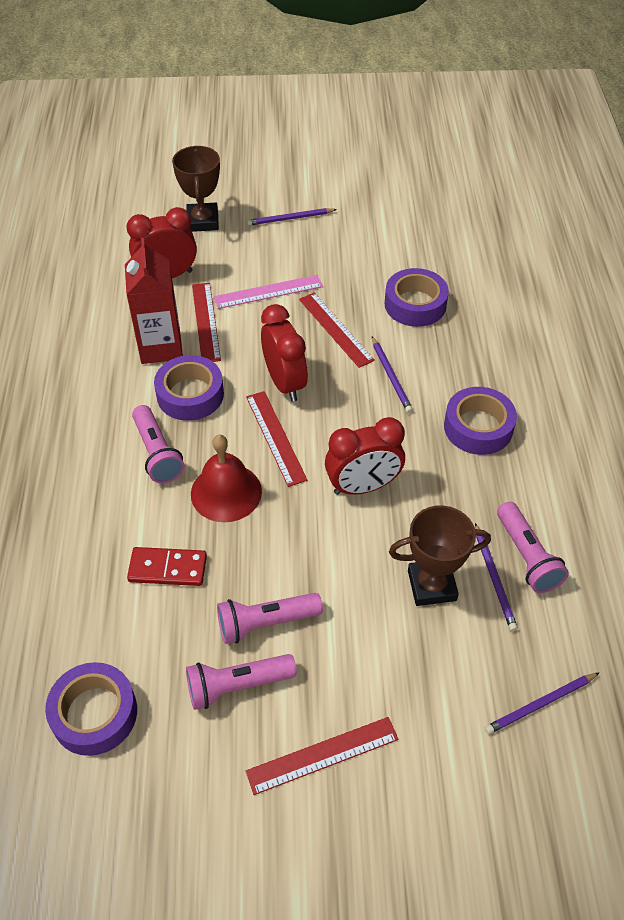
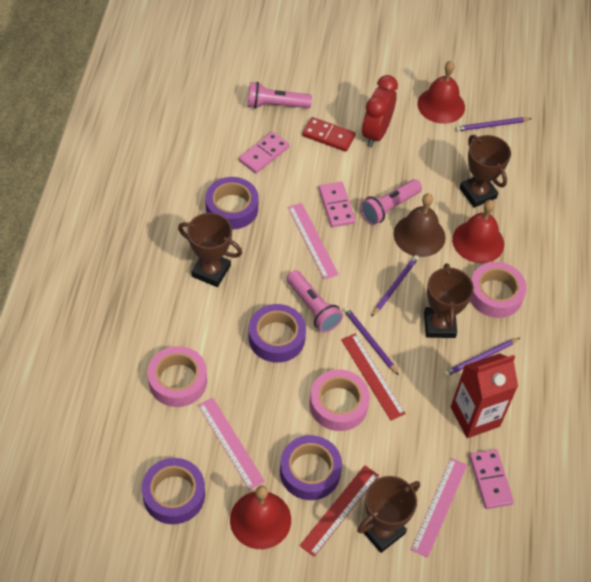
brown bell: none = 0 -> [393,193,445,257] = 1
brown trophy: [172,146,220,232] [389,505,491,606] = 2 -> [178,213,242,287] [357,476,420,553] [424,263,474,338] [460,135,511,208] = 4
pink domino: none = 0 -> [239,132,289,173] [319,182,356,227] [469,449,514,509] = 3
pink flashlight: [132,405,185,483] [186,654,297,710] [217,593,323,644] [497,502,569,593] = 4 -> [248,82,312,109] [287,270,343,333] [360,179,422,225] = 3
pink ruler: [214,275,323,309] = 1 -> [198,398,265,490] [288,203,339,279] [411,458,467,558] = 3
pink tape: none = 0 -> [148,346,207,407] [310,369,370,431] [470,262,527,318] = 3
red bell: [191,435,262,522] = 1 -> [230,485,291,549] [417,61,465,124] [452,200,504,263] = 3
red clock: [127,207,197,278] [261,304,308,402] [325,417,405,495] = 3 -> [362,75,398,147] = 1
red ruler: [192,283,221,362] [246,391,308,487] [246,717,399,795] [299,293,375,368] = 4 -> [300,465,379,557] [341,333,406,421] = 2

